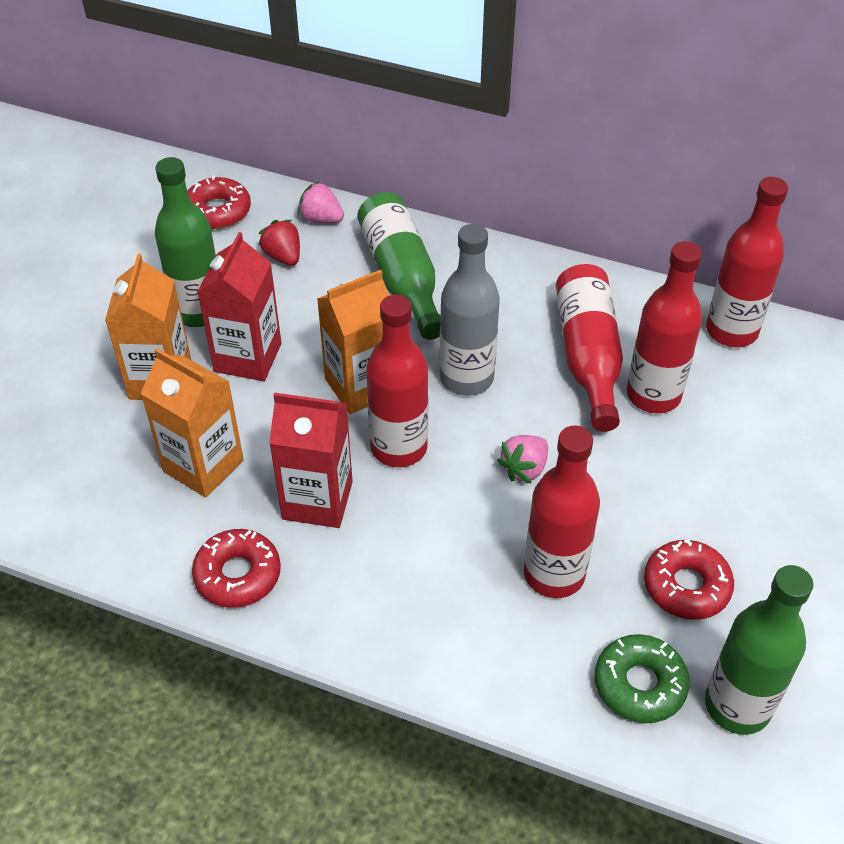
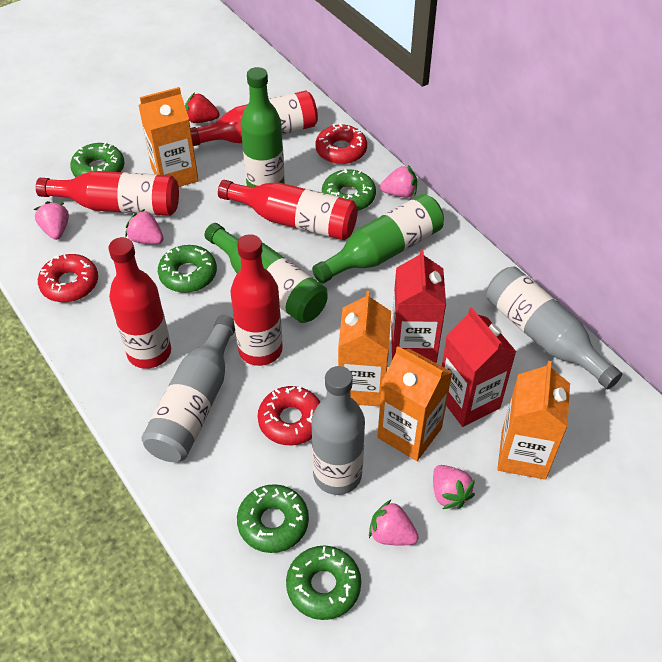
green donut: [595,634,690,723] = 1 -> [70,142,124,177] [158,245,217,293] [237,484,309,553] [286,546,361,620] [322,169,376,211] = 5
grey bottle: [439,224,500,396] = 1 -> [141,315,235,462] [311,366,365,495] [486,266,622,389] = 3
orange carton: [105,254,191,400] [140,348,244,497] [317,270,389,414] = 3 -> [139,87,199,187] [338,291,391,407] [377,346,453,461] [497,361,570,480] = 4
pink strawberry: [297,181,344,223] [497,435,548,484] = 2 -> [34,201,69,240] [125,209,164,244] [369,499,419,545] [380,165,417,198] [433,465,475,509] = 5

